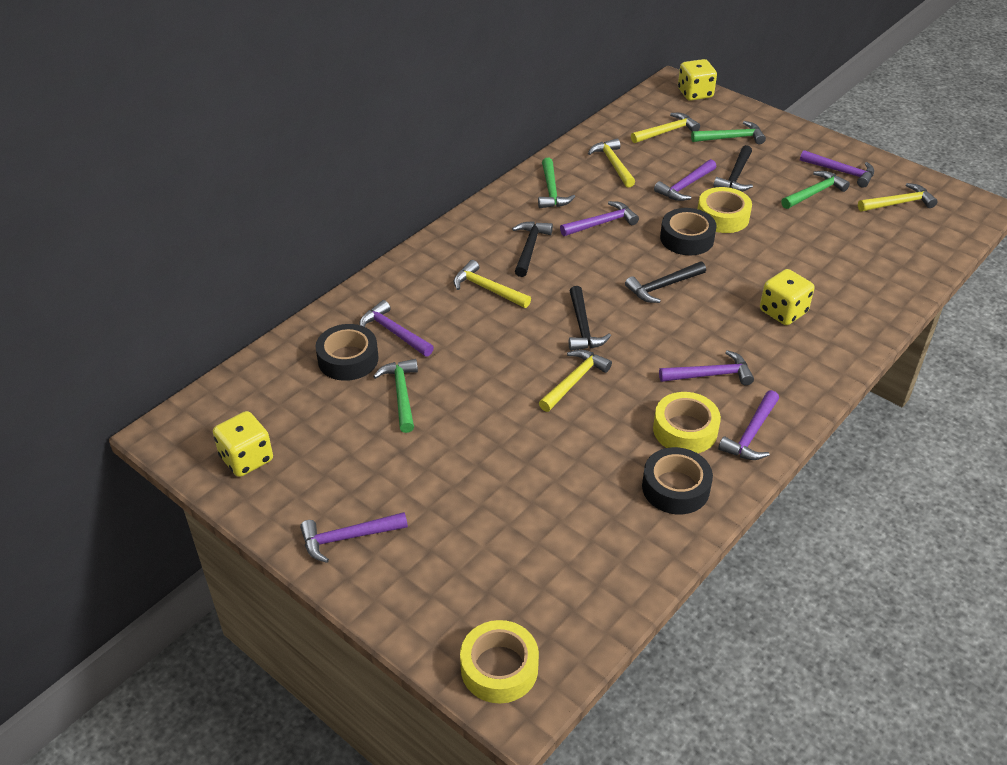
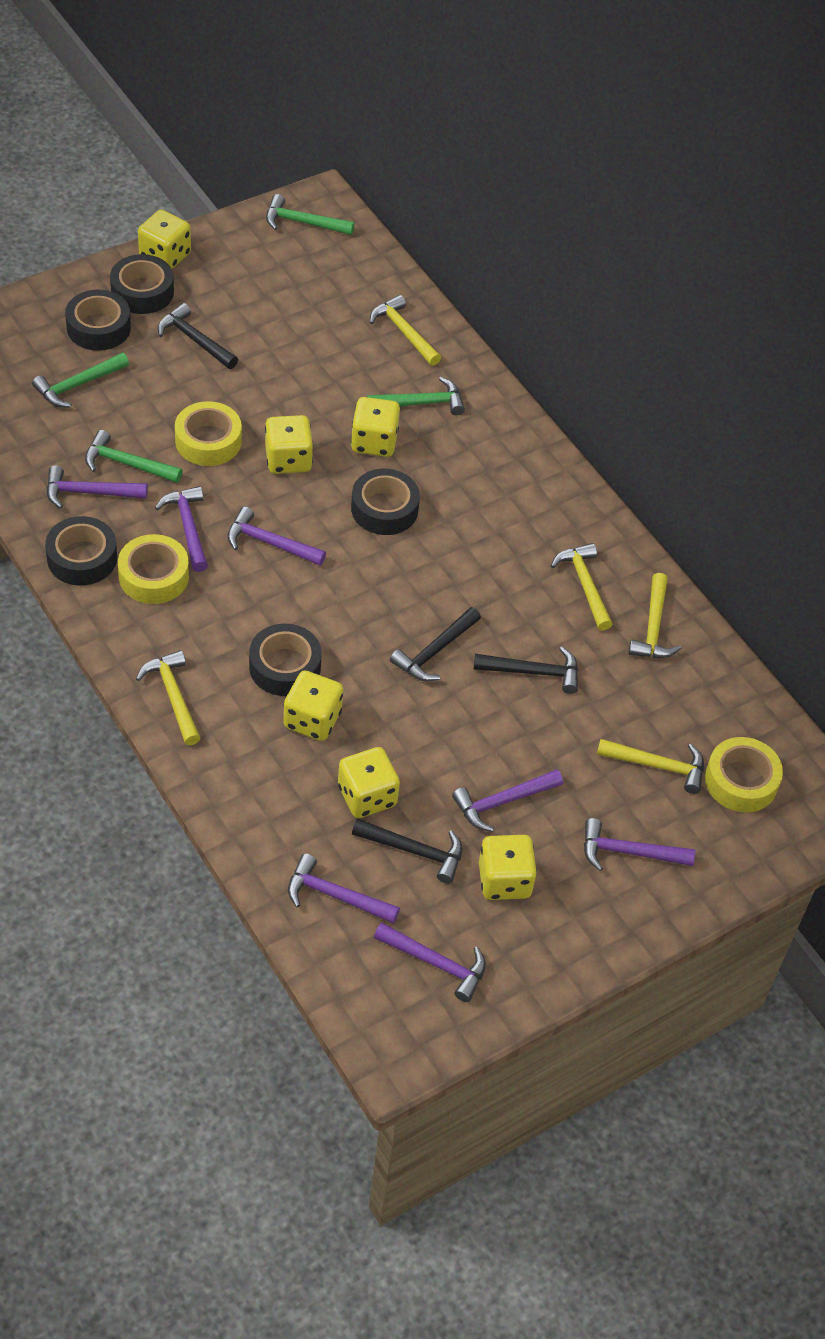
black tape: [316,324,378,381] [642,447,713,514] [660,208,717,255] = 3 -> [45,516,117,586] [65,290,131,351] [110,254,174,314] [249,624,322,696] [351,469,420,535] = 5
yellow dice: [213,411,273,477] [678,59,717,101] [760,269,814,325] = 3 -> [138,210,191,269] [265,415,313,474] [283,670,343,741] [338,747,400,818] [351,397,400,457] [479,835,537,900] = 6

